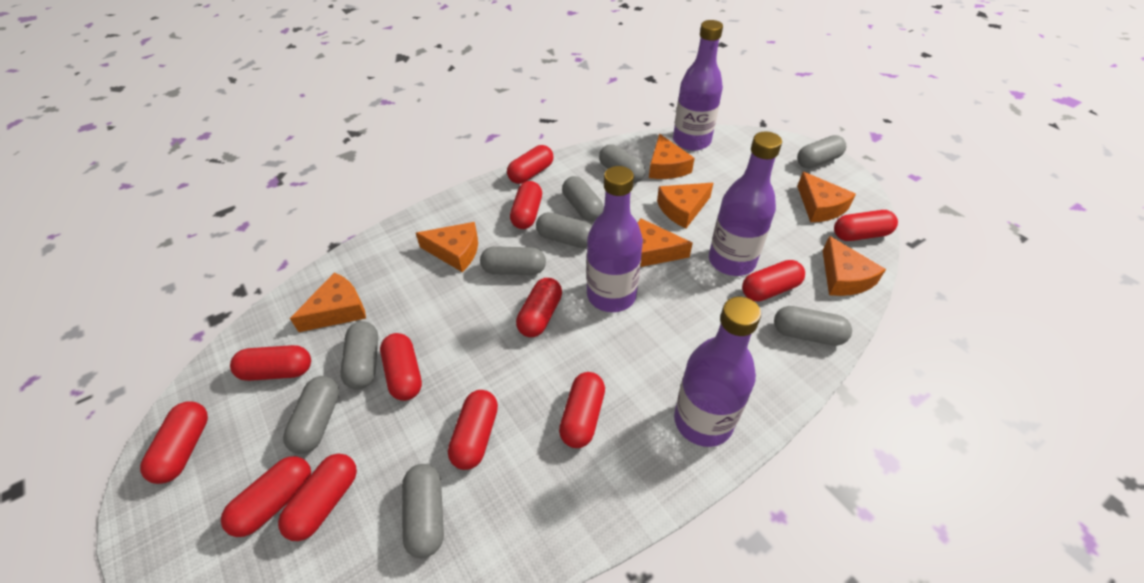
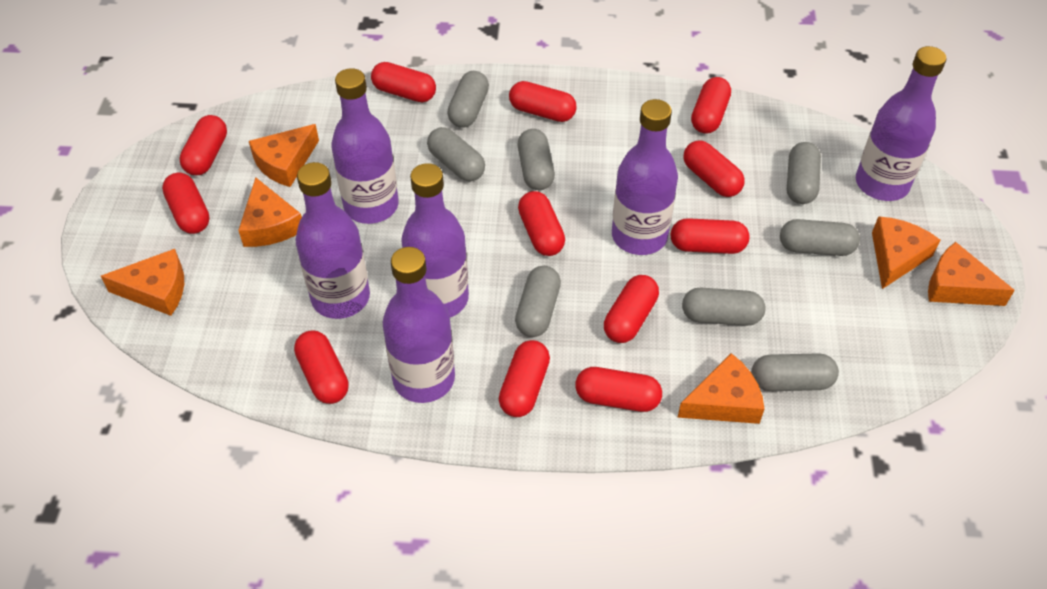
grey capsule: [283,376,339,454] [340,321,378,389] [402,464,444,558] [480,246,546,275] [536,212,592,248] [562,176,604,221] [599,144,645,183] [774,306,852,346] [797,135,846,169] = 9 -> [427,127,485,181] [447,71,489,128] [515,266,561,337] [518,129,555,190] [682,288,765,326] [751,353,839,391] [780,219,860,256] [787,142,821,204] = 8
orange cheese: [290,272,366,332] [416,222,478,272] [637,218,693,267] [649,134,695,179] [657,183,713,228] [797,172,856,222] [822,236,886,296] = 7 -> [101,249,184,316] [238,177,302,247] [249,124,319,187] [677,353,765,424] [872,216,940,289] [928,242,1015,306] = 6
purple bottle: [586,166,643,312] [673,20,723,151] [674,297,761,447] [709,131,782,276] = 4 -> [295,162,370,319] [331,68,399,224] [383,247,455,403] [401,163,469,317] [612,99,678,255] [856,46,947,201] = 6

